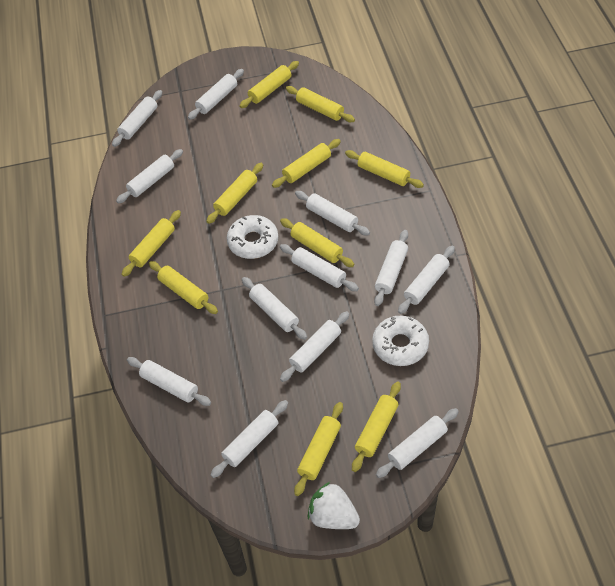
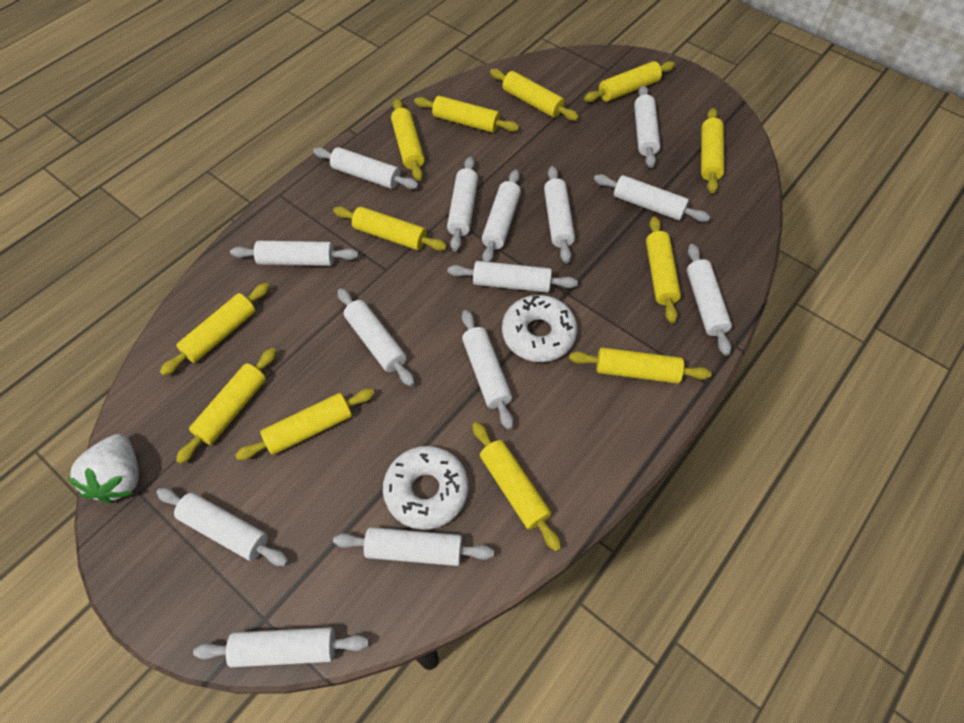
white rolling pin: [112,90,162,147] [116,149,183,204] [127,357,211,406] [188,69,244,120] [211,400,288,478] [242,277,307,340] [280,244,359,291] [280,311,349,382] [295,191,370,235] [374,230,408,306] [376,408,459,478] [398,246,455,314] = 12 -> [156,488,289,566] [193,627,369,667] [230,241,359,266] [313,147,419,189] [333,527,494,566] [337,288,415,387] [447,156,478,251] [448,261,578,293] [462,310,514,430] [482,170,521,262] [544,166,575,263] [594,174,710,222] [634,85,660,168] [687,244,732,356] = 14
yellow rolling pin: [121,210,181,277] [149,261,218,314] [206,163,263,224] [239,61,299,108] [272,139,341,188] [280,218,354,267] [286,86,355,122] [294,402,343,496] [345,150,424,188] [352,382,401,472] = 10 -> [160,283,270,376] [176,348,277,464] [235,389,375,460] [333,206,447,251] [391,99,425,181] [414,96,519,133] [472,422,561,552] [490,69,579,121] [569,347,712,384] [584,61,675,102] [646,216,681,323] [701,108,724,193] = 12

